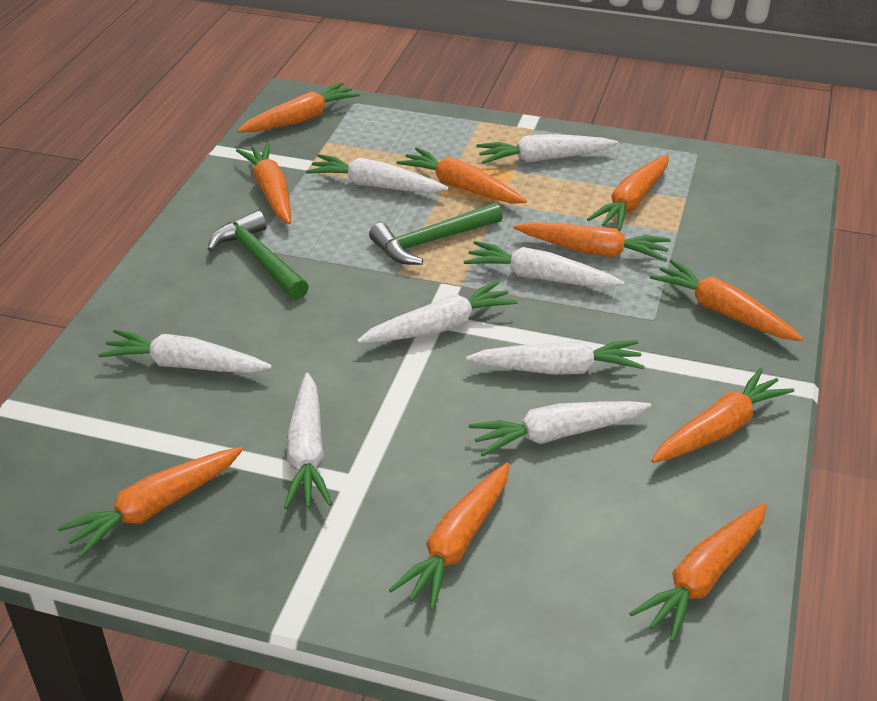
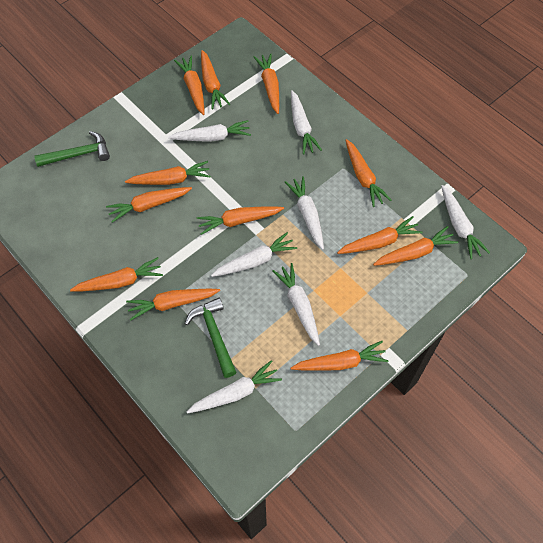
orange carrot: [57,447,243,558] [236,143,291,224] [237,82,360,133] [389,463,509,611] [396,147,527,203] [514,222,671,262] [587,154,669,231] [629,503,767,643] [650,259,804,341] [651,368,794,463] = 10 -> [70,257,163,292] [106,187,192,223] [125,161,211,185] [126,289,220,321] [174,55,204,115] [197,206,284,235] [201,50,230,109] [254,54,279,114] [291,341,389,371] [337,216,423,254] [345,139,391,207] [373,226,458,266] = 12
white carrot: [98,329,272,373] [284,373,332,509] [306,154,449,193] [357,281,518,343] [464,241,625,288] [466,340,644,375] [469,401,651,457] [476,134,618,164] = 8 -> [168,120,251,142] [187,360,282,414] [211,232,297,277] [272,263,320,346] [285,176,324,250] [291,90,322,155] [441,185,490,259] = 7

